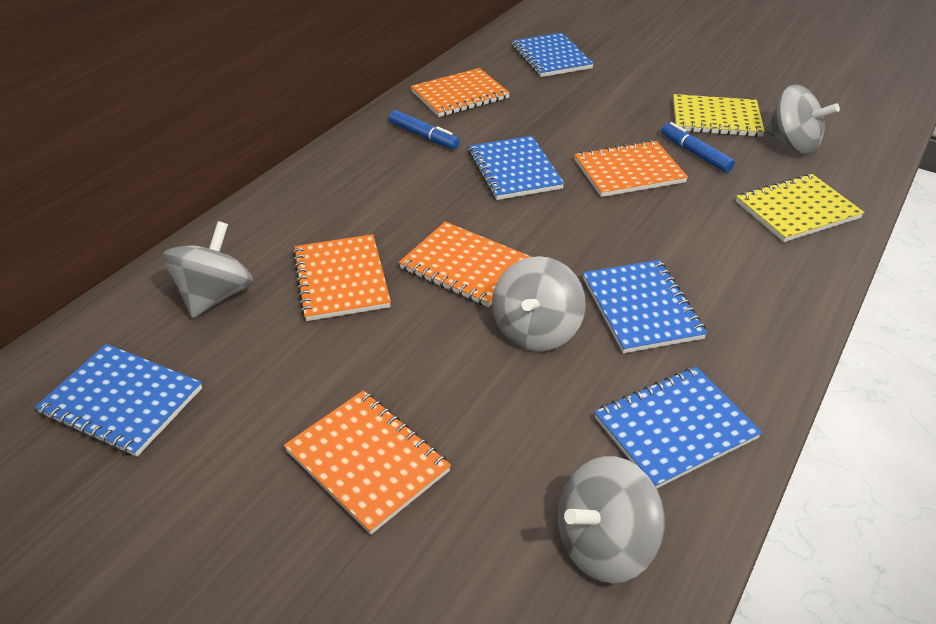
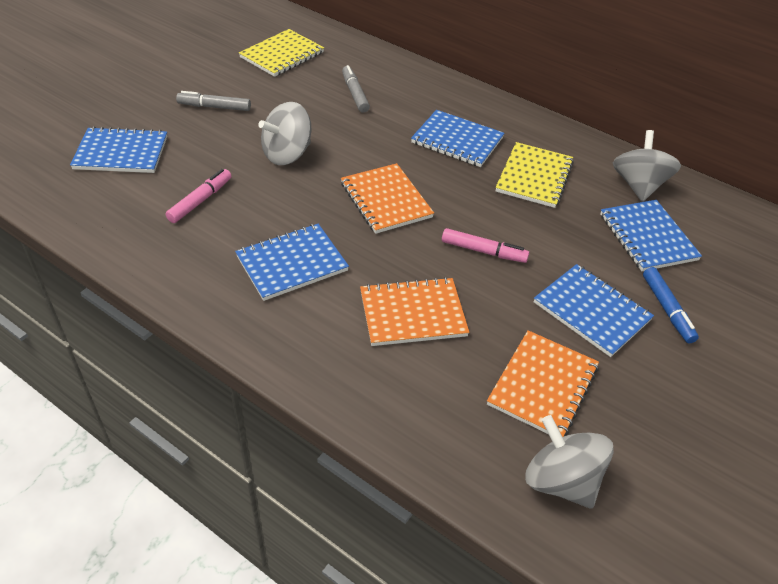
blue marker: [389,110,460,149] [661,122,735,173] = 2 -> [643,267,699,343] = 1
grey marker: none = 0 -> [176,91,251,111] [342,65,370,113] = 2
grey spinning top: [162,221,253,318] [492,256,586,351] [558,456,665,583] [765,85,840,154] = 4 -> [258,102,311,165] [525,415,614,508] [613,130,681,202] = 3
orange notebook: [284,390,451,535] [293,234,391,321] [399,222,531,307] [411,68,510,117] [574,140,688,197] = 5 -> [341,163,434,234] [360,277,469,346] [487,330,599,437] = 3
pink marker: none = 0 -> [166,169,231,223] [442,228,529,263] = 2

